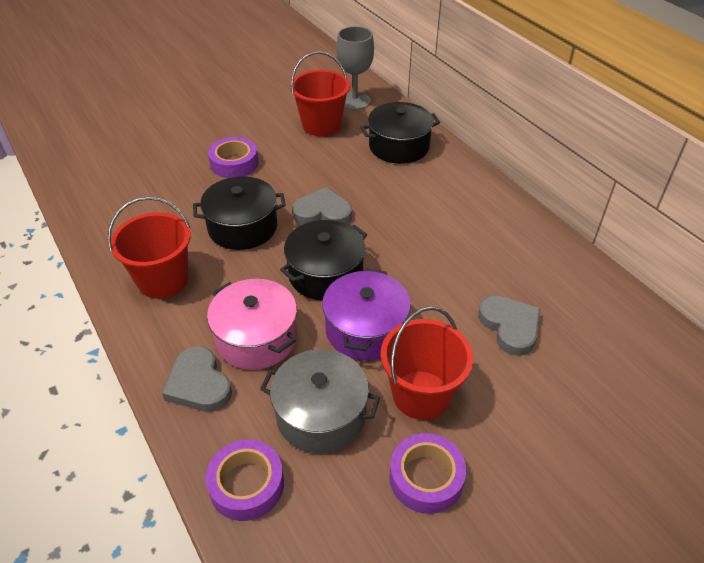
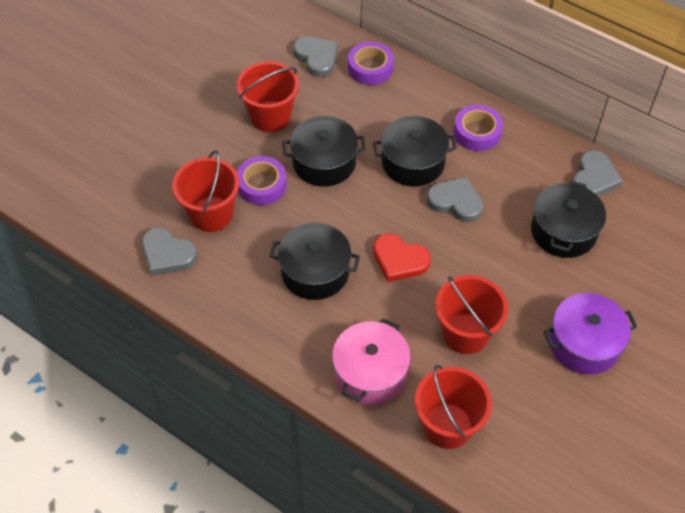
black pot: [193,176,286,250] [280,220,367,301] [361,102,440,164] = 3 -> [270,223,360,300] [282,116,366,187] [373,116,457,186] [531,180,606,258] = 4
grey goblet: [336,26,374,110] = 1 -> none = 0
grey heart: [162,346,232,412] [292,187,352,225] [478,296,541,356] = 3 -> [142,227,198,275] [293,36,338,77] [426,177,483,222] [573,150,623,196] = 4
grey pot: [260,349,380,453] = 1 -> none = 0
red bucket: [108,197,191,299] [290,51,350,136] [381,306,473,420] = 3 -> [172,150,240,232] [237,61,299,132] [415,365,492,449] [435,275,508,354] = 4
red heart: none = 0 -> [373,233,431,282] = 1

